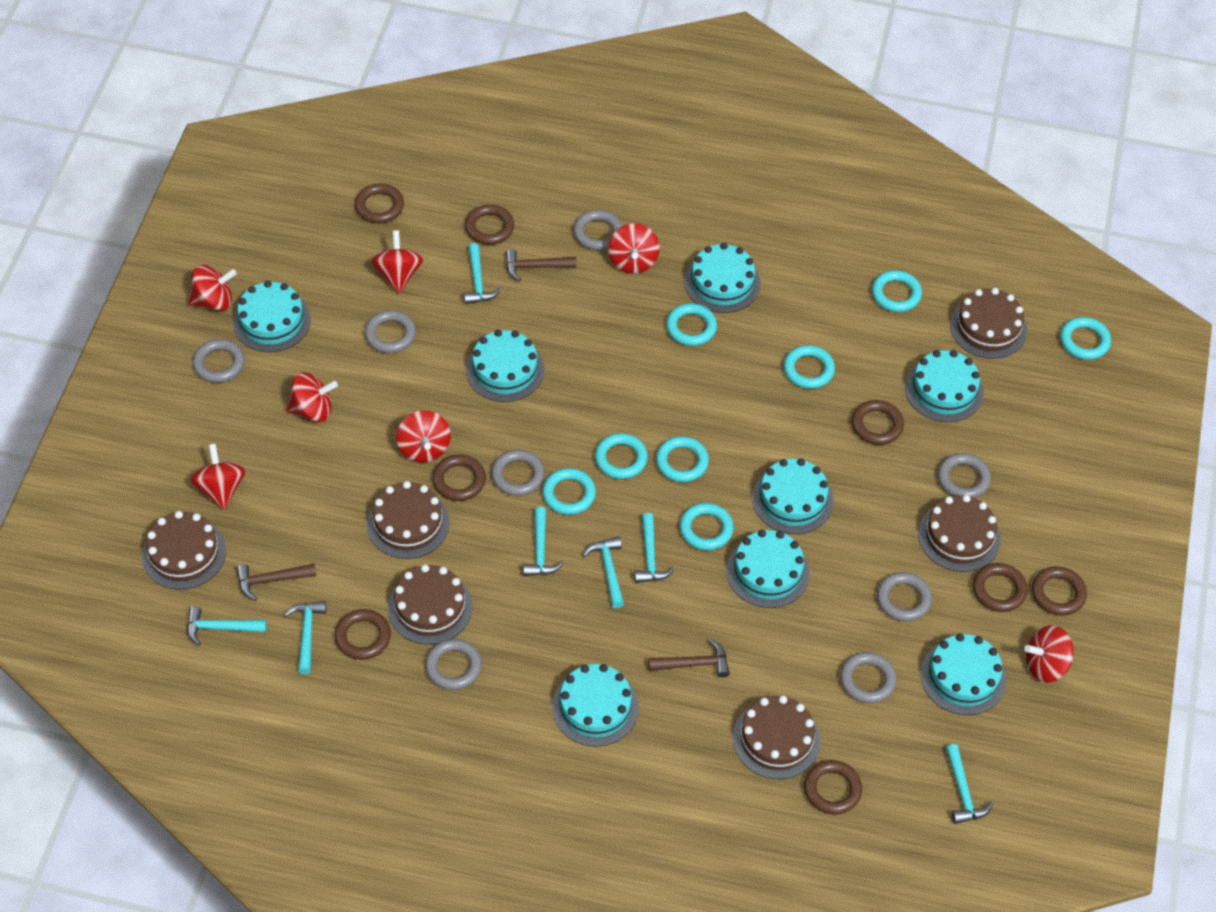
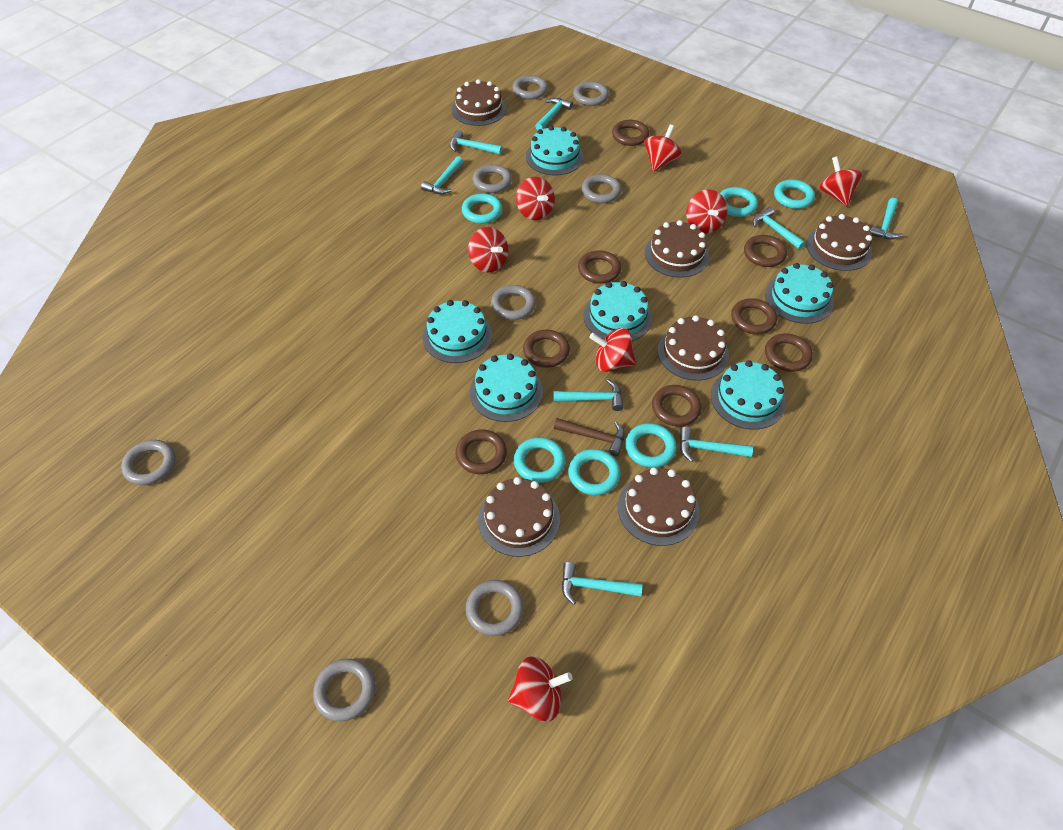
brown hammer: [236,563,317,601] [506,249,577,281] [648,639,730,678] = 3 -> [554,418,624,456] = 1
turquoise cake: [233,281,311,352] [466,330,544,402] [552,664,639,747] [684,243,761,313] [726,530,810,608] [752,458,833,534] [905,350,984,422] [920,633,1006,715] = 8 -> [422,300,492,363] [470,354,543,422] [526,126,584,175] [583,281,652,341] [711,360,786,429] [765,263,834,324] = 6
turquoise hammer: [187,606,267,646] [284,601,326,674] [464,243,501,304] [523,507,564,576] [583,536,624,608] [635,513,675,583] [945,744,993,824] = 7 -> [421,156,463,194] [450,130,502,155] [535,98,573,130] [553,379,623,411] [562,562,642,605] [680,427,753,462] [753,207,805,250] [870,198,903,239] = 8
turquoise ring: [542,468,596,515] [595,433,648,479] [656,436,709,482] [666,303,717,346] [679,503,734,550] [783,345,835,389] [872,270,922,312] [1060,317,1111,360] = 8 -> [462,193,502,224] [514,437,565,483] [568,449,621,495] [625,423,677,468] [720,187,758,217] [774,179,815,209] = 6

